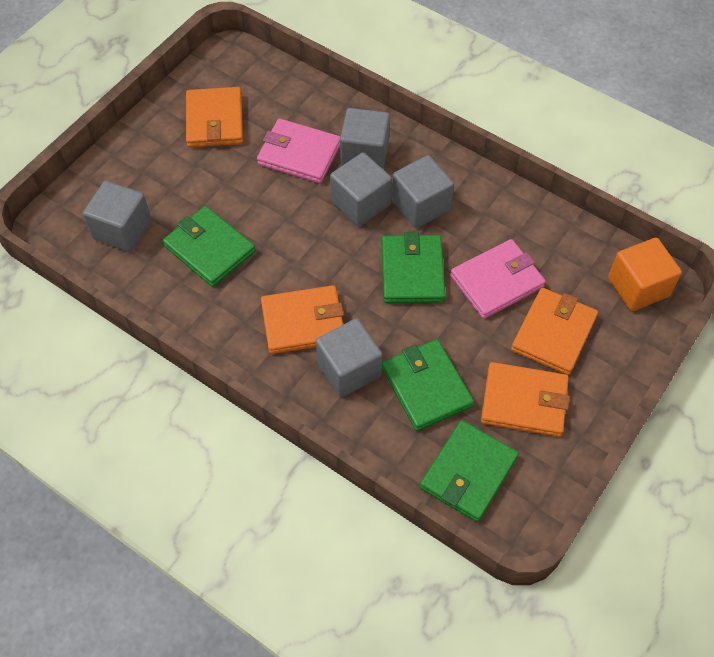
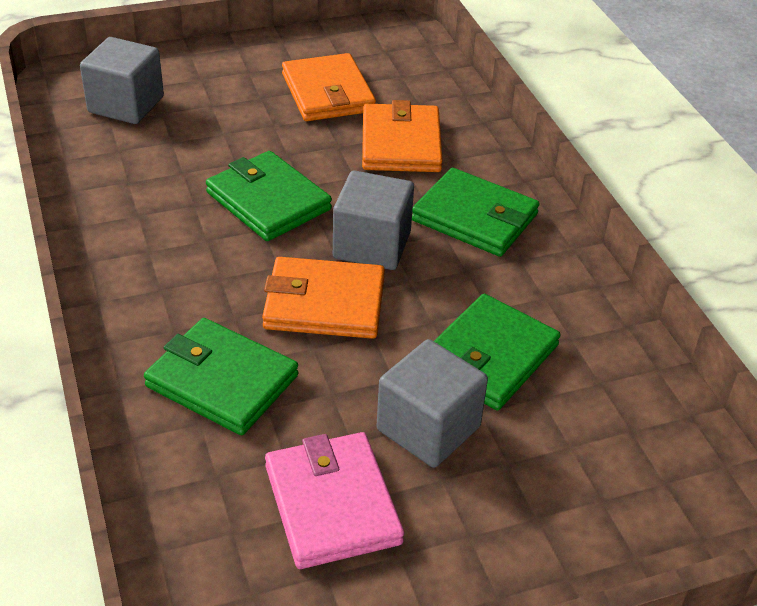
grey cube: [83,181,151,252] [316,318,383,397] [330,153,392,226] [340,108,390,169] [391,155,454,228] = 5 -> [80,37,164,124] [333,171,414,270] [377,339,488,468] = 3
orange cube: [608,238,682,311] = 1 -> none = 0
orange wallet: [186,87,243,148] [261,285,344,354] [481,362,570,437] [511,288,598,375] = 4 -> [262,257,385,339] [282,53,376,121] [362,100,443,172] = 3
pink wallet: [257,119,340,183] [450,239,546,319] = 2 -> [265,432,404,569] = 1

